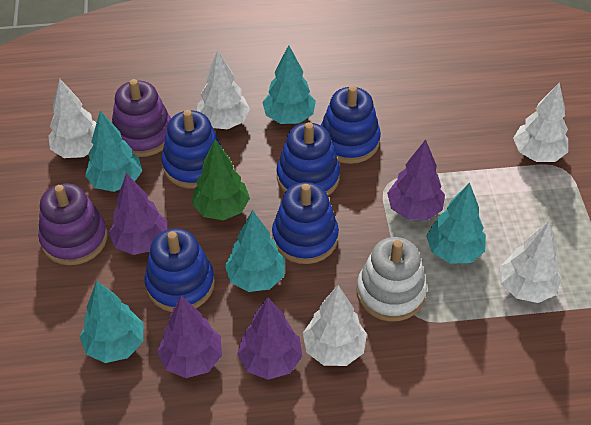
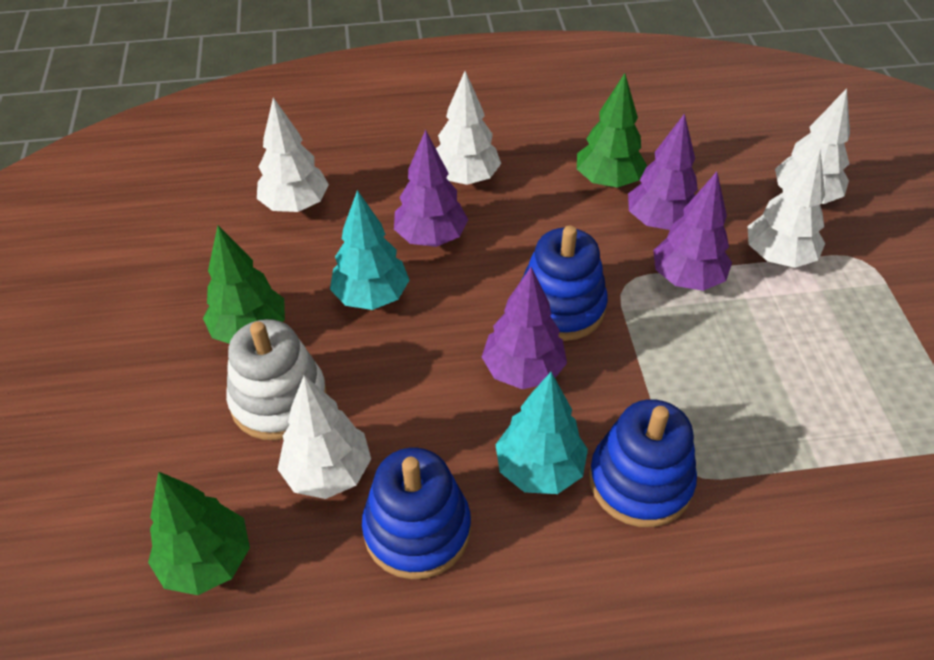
blue stacking toy: [144,228,215,312] [162,110,223,189] [272,182,339,264] [277,122,340,196] [321,86,381,164] = 5 -> [362,448,471,579] [520,226,608,341] [589,399,697,527] = 3
green tree: [192,139,250,220] = 1 -> [148,472,250,595] [203,226,285,344] [577,73,647,188] = 3
purple stacking toy: [38,183,107,265] [112,79,171,157] = 2 -> none = 0
turquoise tree: [79,281,144,363] [85,111,142,192] [225,210,285,292] [262,45,316,124] [426,182,486,264] = 5 -> [330,190,409,310] [495,372,588,494] = 2

